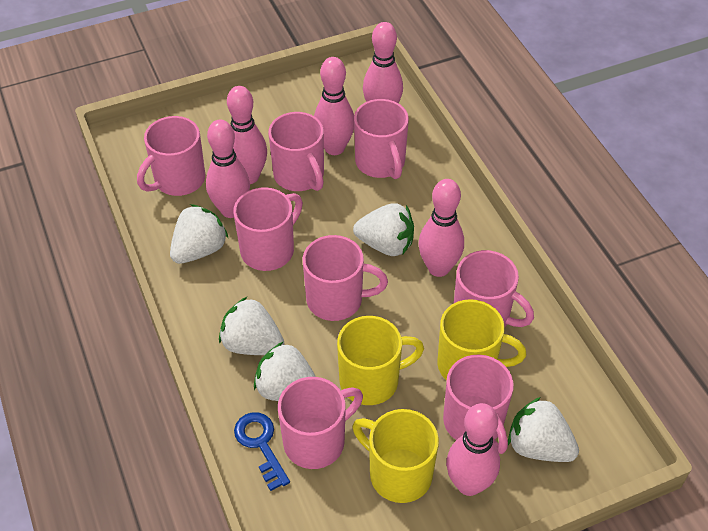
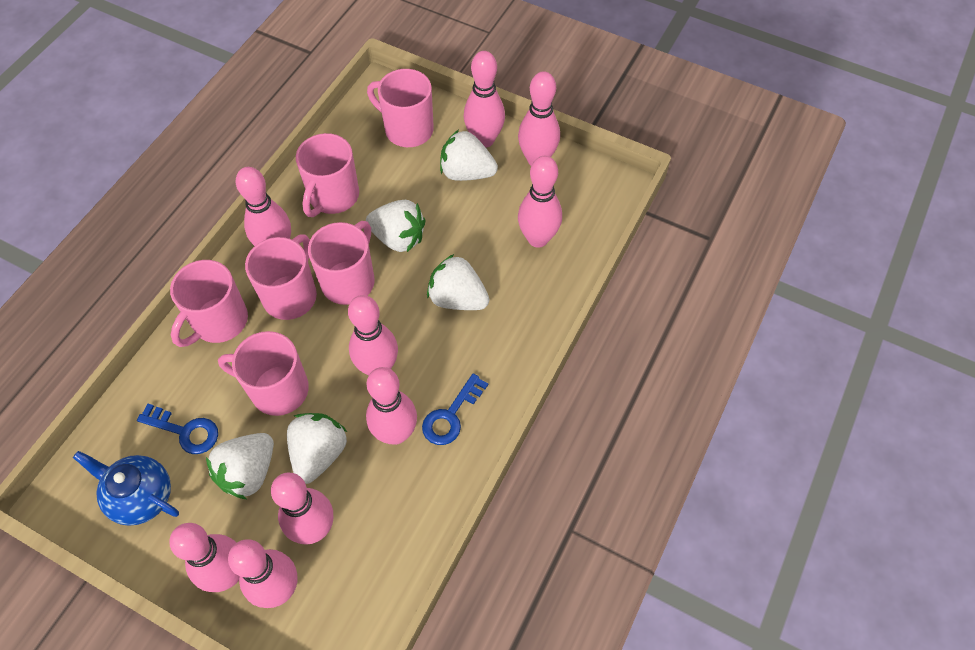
blue key: [234,412,290,491] = 1 -> [137,404,218,454] [422,373,488,445] = 2
blue teapot: none = 0 -> [73,451,179,526] = 1
pink bowling pin: [206,120,250,218] [227,86,267,184] [314,57,354,155] [363,22,403,103] [418,179,464,277] [446,403,500,496] = 6 -> [169,523,239,592] [228,539,297,608] [236,167,291,246] [271,472,333,545] [348,295,398,375] [366,367,417,445] [464,51,505,148] [518,71,560,165] [518,156,562,248] = 9
pink mug: [137,116,205,196] [233,187,303,271] [268,112,324,191] [278,377,363,469] [303,235,388,321] [354,99,409,179] [443,355,514,454] [454,250,534,327] = 8 -> [170,260,248,347] [218,331,309,416] [245,234,317,320] [296,133,359,217] [308,221,375,305] [367,69,434,147] = 6
yellow mug: [337,316,424,405] [353,409,439,503] [437,299,526,380] = 3 -> none = 0

